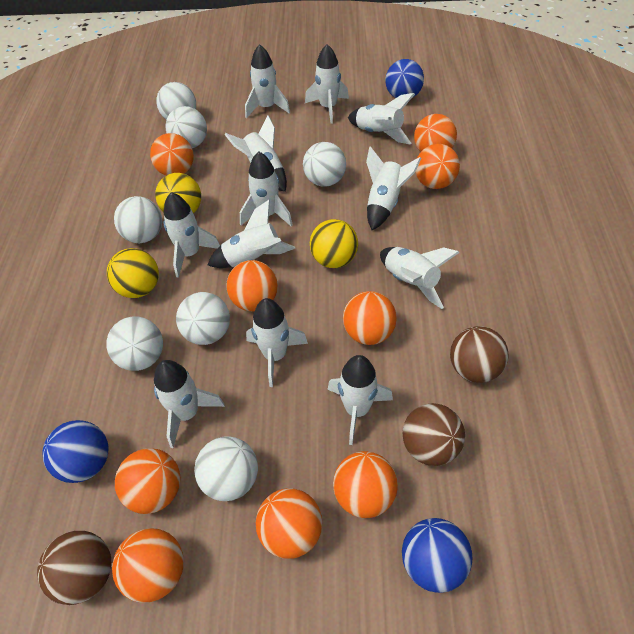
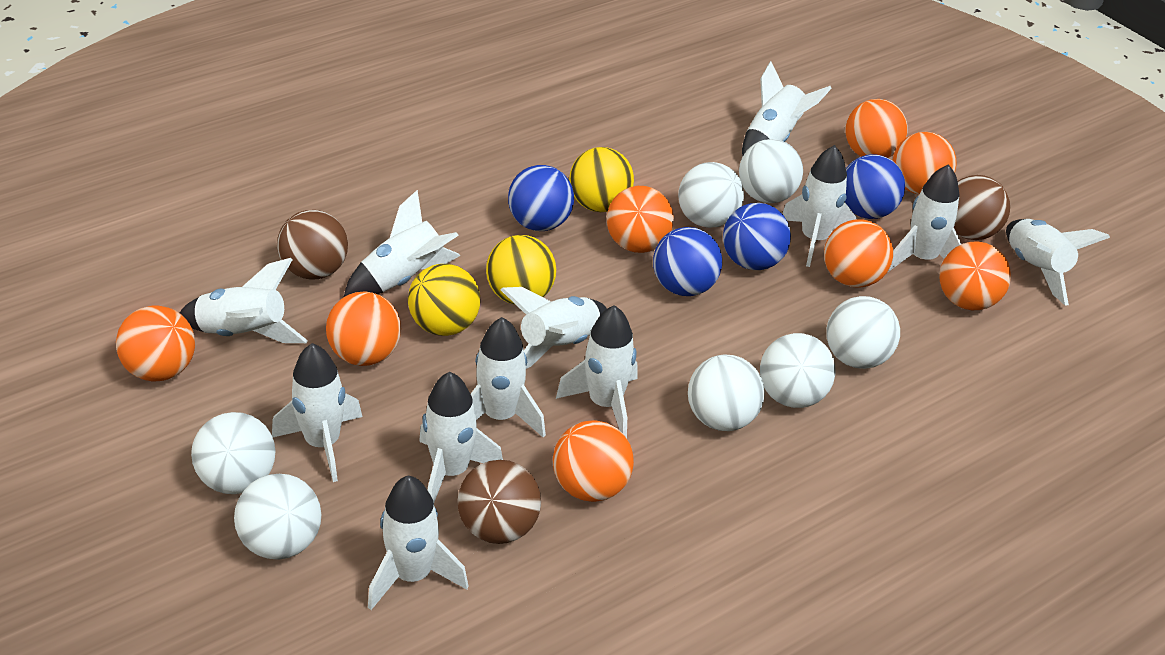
blue ball: [42,420,108,483] [385,59,424,98] [402,518,472,593] = 3 -> [508,165,574,231] [653,227,722,296] [723,203,791,270] [845,155,905,219] = 4
orange ball: [112,528,184,603] [115,448,181,514] [150,133,194,176] [226,260,278,311] [256,488,322,559] [333,451,398,518] [343,291,397,345] [414,114,457,152] [415,144,460,189] = 9 -> [116,306,195,382] [326,291,401,366] [553,420,634,502] [607,186,674,253] [824,220,893,288] [845,99,908,158] [892,132,957,195] [939,241,1011,310] = 8

